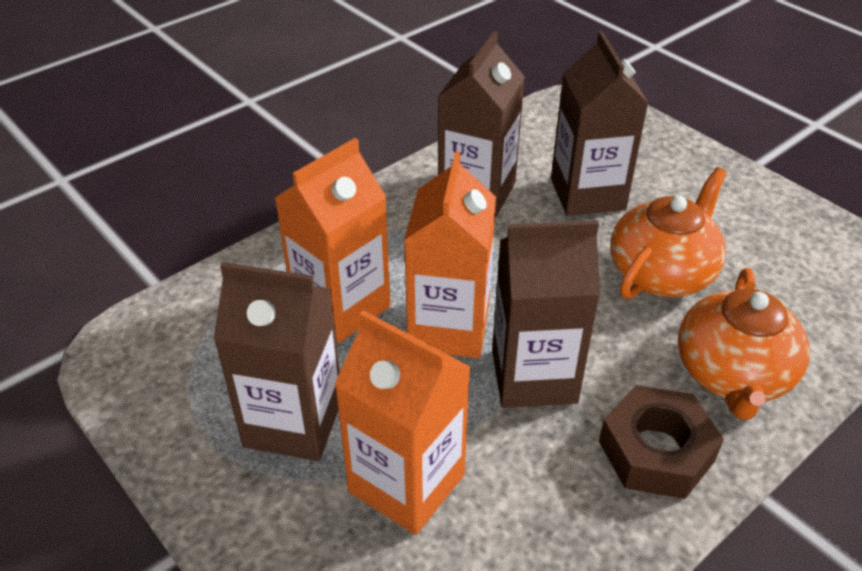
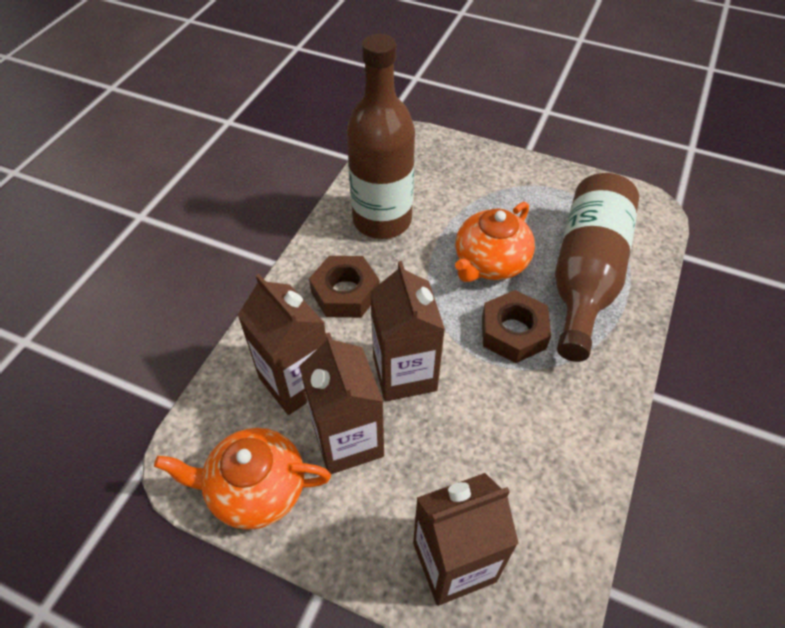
brown bottle: none = 0 -> [346,34,415,239] [555,173,639,362] = 2
brown nut: [599,385,724,499] = 1 -> [309,256,380,318] [482,290,551,363] = 2
orange carton: [275,138,391,343] [334,310,470,535] [404,151,496,358] = 3 -> none = 0

